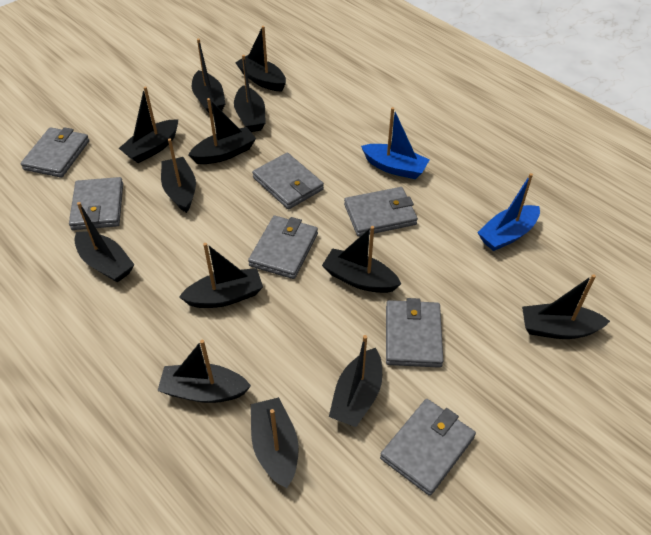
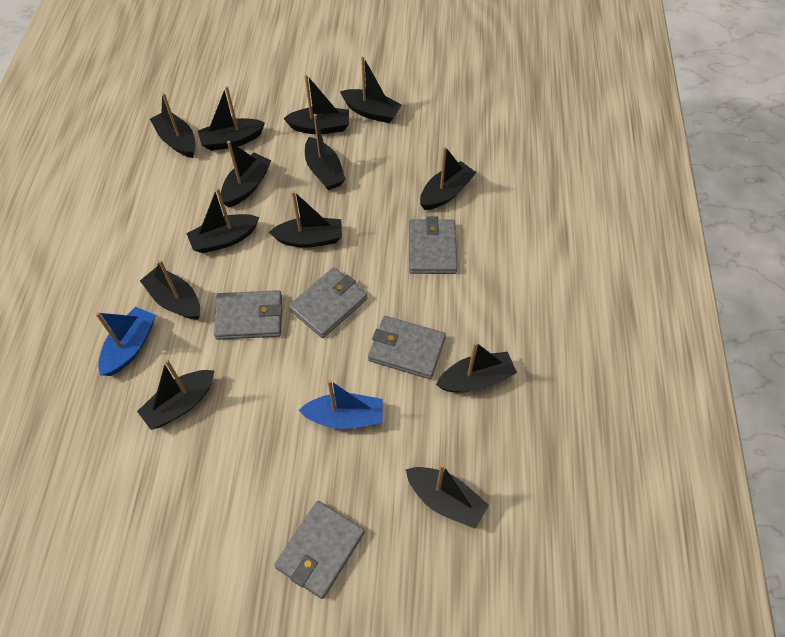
grey wallet: [20,127,89,178] [69,177,123,230] [248,216,318,279] [252,153,324,209] [344,187,418,237] [380,399,476,496] [386,298,443,368] = 7 -> [214,290,282,340] [274,501,365,599] [289,267,367,338] [368,316,446,379] [409,217,457,274] = 5

